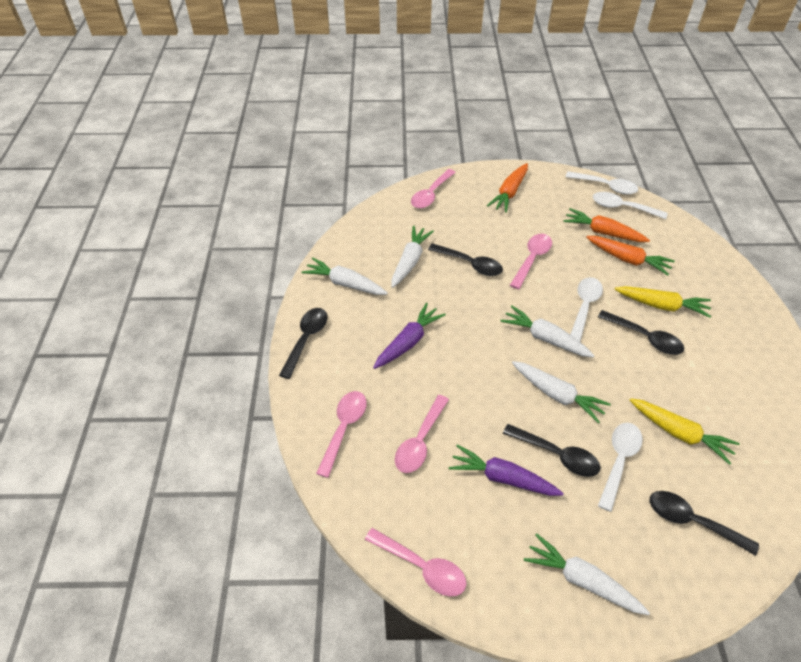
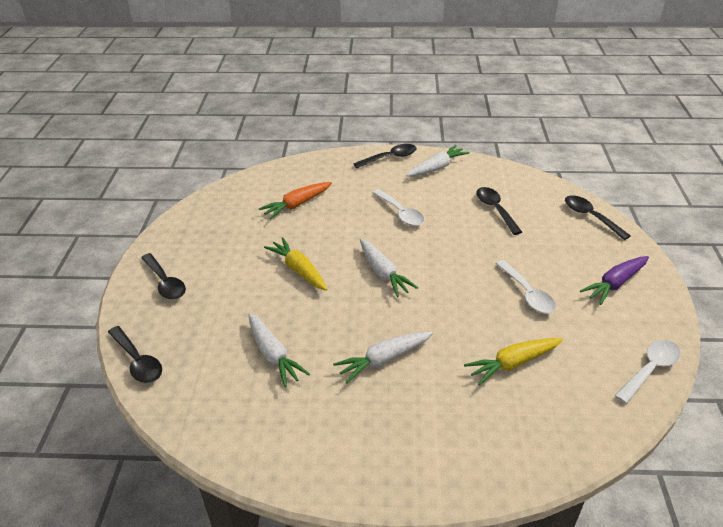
orange carrot: [487,163,528,213] [563,208,650,242] [586,236,675,276] = 3 -> [259,182,332,219] = 1
pink spoon: [316,391,367,478] [365,528,467,596] [395,395,449,473] [411,169,456,208] [510,234,552,289] = 5 -> none = 0
purple carrot: [373,303,446,369] [449,444,564,496] = 2 -> [580,256,649,305] = 1
white carrot: [301,257,388,295] [391,225,434,288] [500,305,595,358] [512,361,611,424] [524,533,650,615] = 5 -> [248,313,310,387] [333,332,433,383] [360,238,418,297] [406,145,470,177] = 4
white spoon: [566,171,638,194] [570,277,603,342] [593,192,668,219] [598,423,643,512] = 4 -> [372,189,424,226] [495,260,556,314] [615,340,680,404] = 3

